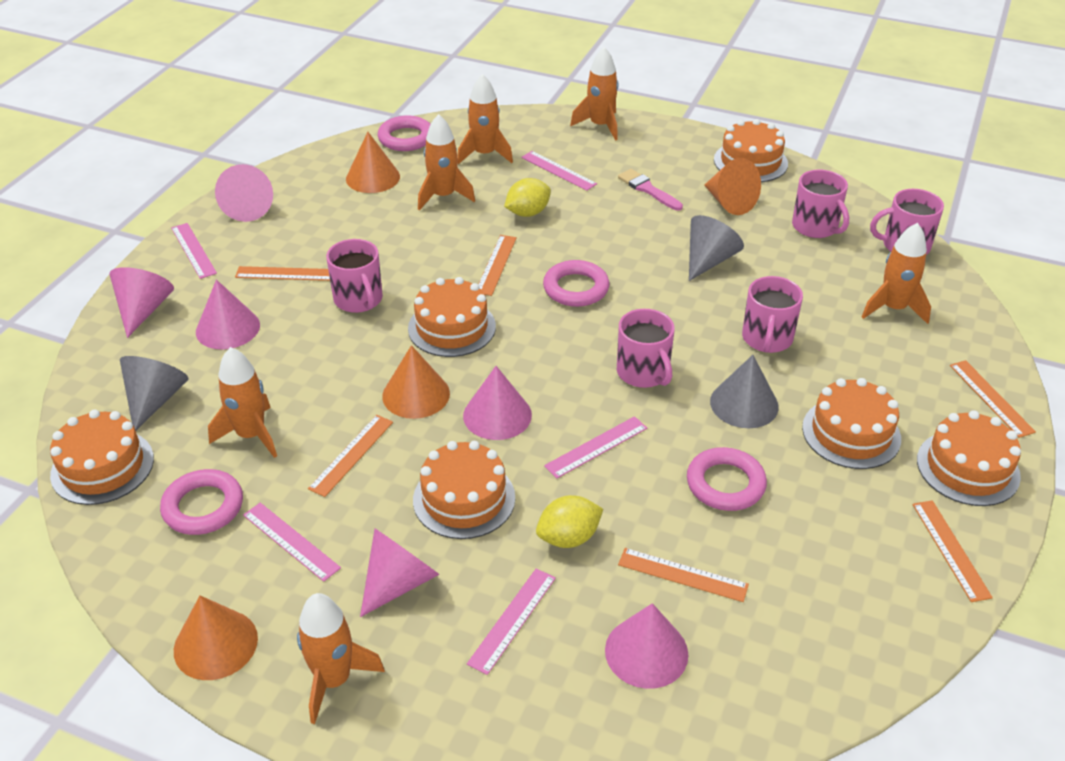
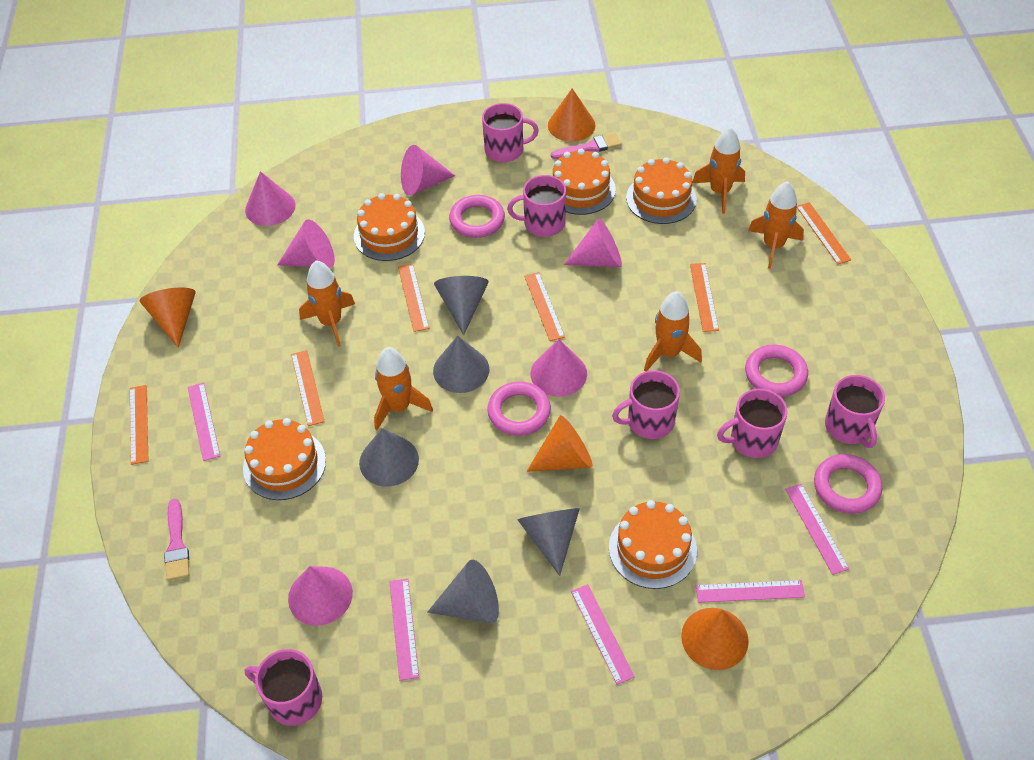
grey cone: [120,356,189,431] [689,215,744,281] [710,355,779,428] = 3 -> [359,428,419,487] [427,560,499,624] [433,335,489,393] [434,276,489,335] [517,508,580,576] = 5
orange cake: [50,409,154,505] [408,277,496,357] [413,441,515,539] [714,119,788,182] [802,378,901,469] [917,410,1021,506] = 6 -> [243,418,326,500] [354,193,425,261] [552,149,616,215] [609,500,697,589] [626,157,697,224] = 5
orange rocket: [208,347,277,458] [297,593,385,724] [418,114,475,210] [457,74,513,164] [570,47,619,141] [862,223,931,324] = 6 -> [299,260,355,347] [374,347,433,430] [644,291,702,372] [692,127,745,214] [748,181,804,269] = 5
pink brush: [618,169,683,211] = 1 -> [164,499,189,581] [551,133,621,159] = 2
pink mug: [326,239,383,313] [617,309,675,388] [742,276,803,353] [792,170,849,238] [870,189,944,255] = 5 -> [245,649,322,726] [482,103,539,162] [507,175,566,237] [612,370,680,439] [717,389,788,458] [825,375,885,448] = 6
yellow lemon: [504,178,551,217] [536,495,603,548] = 2 -> none = 0

